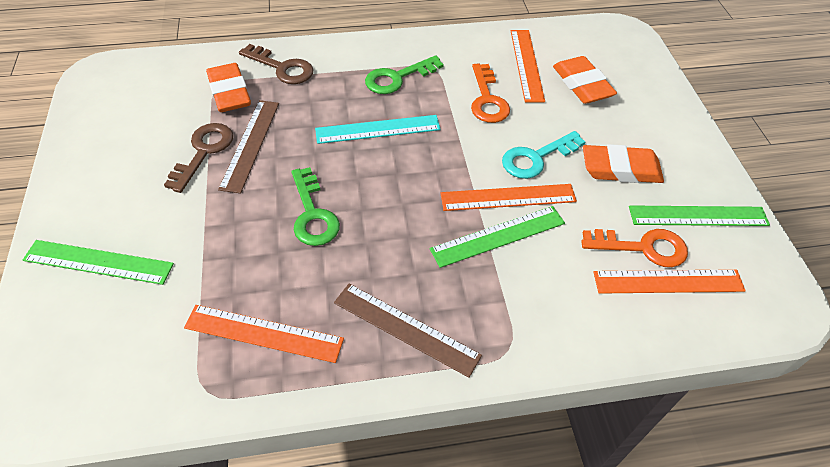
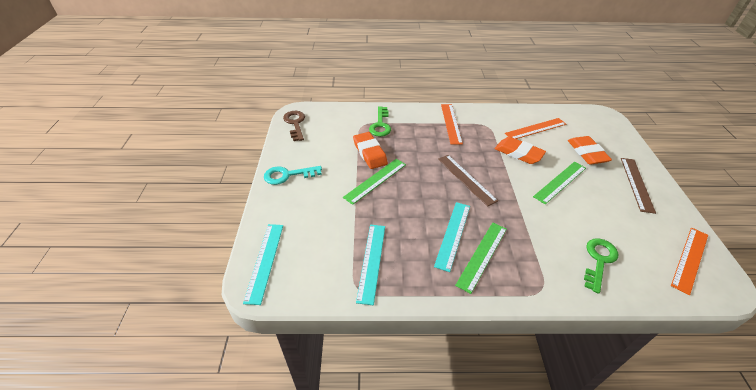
brown key: [164,123,233,193] [239,44,313,84] = 2 -> [283,111,305,141] = 1
orange key: [471,64,510,123] [581,229,688,267] = 2 -> none = 0
orange ruler: [184,305,344,363] [441,184,577,211] [511,30,545,102] [593,269,746,294] = 4 -> [441,104,463,144] [505,118,566,139] [671,228,708,295] = 3
turquoise ruler: [315,115,441,144] = 1 -> [243,224,283,305] [356,225,385,305] [434,202,470,272] = 3

